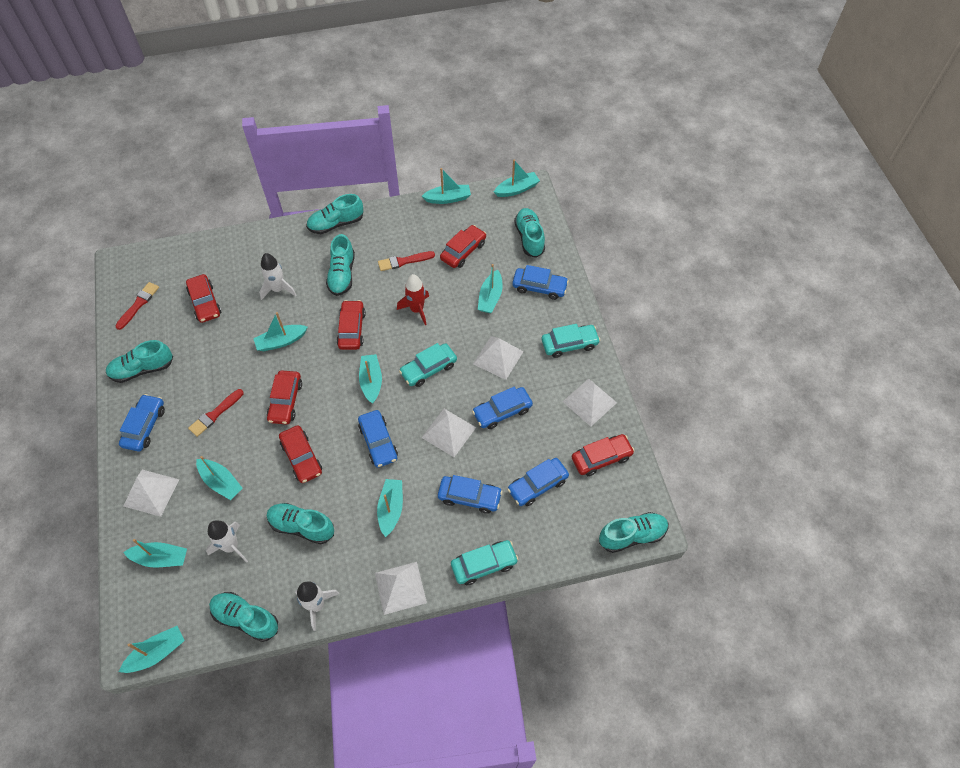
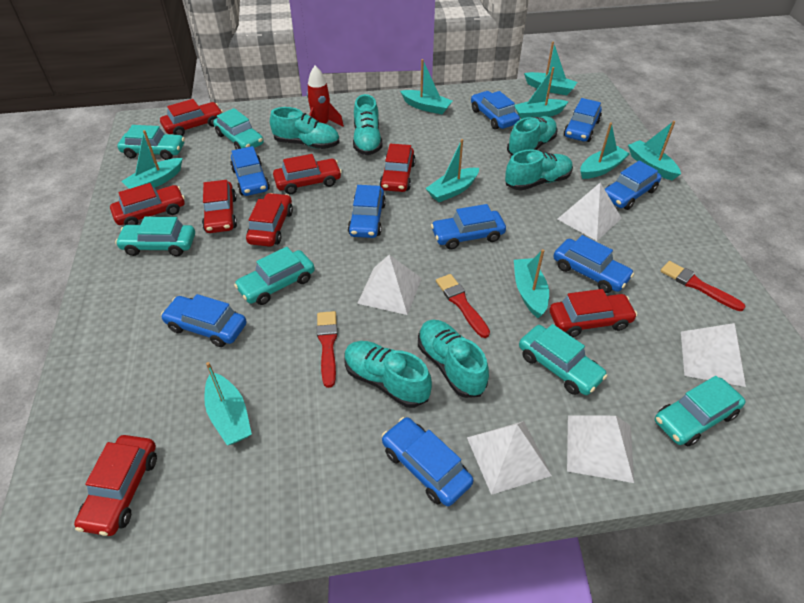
blue car: [119,394,165,451] [358,410,398,468] [438,475,503,514] [472,386,533,429] [507,458,569,506] [512,265,569,300] = 6 -> [161,294,247,347] [230,146,270,196] [348,185,386,238] [382,417,473,506] [431,204,506,249] [471,91,520,130] [554,235,634,293] [564,98,602,142] [605,161,662,210] = 9
red car: [186,274,221,323] [267,370,302,425] [279,425,322,483] [336,300,366,350] [440,225,486,268] [572,434,635,476] = 6 -> [74,435,157,536] [110,183,185,225] [160,99,223,136] [202,180,237,233] [246,193,293,247] [273,154,342,194] [380,144,416,192] [550,289,637,337] = 8
turquoise car: [399,343,457,387] [451,540,518,585] [542,324,600,358] = 3 -> [115,217,195,256] [117,125,185,160] [213,108,264,150] [234,247,315,305] [519,324,607,395] [655,376,746,447] = 6
turquoise shoe: [106,340,173,383] [209,592,278,642] [267,503,334,545] [306,194,363,234] [326,234,355,296] [514,208,545,258] [599,512,669,553] = 7 -> [270,107,339,149] [344,341,432,408] [353,94,382,155] [418,320,489,398] [505,149,573,191] [507,116,558,156] = 6
white rocket: [206,520,248,563] [259,253,296,300] [295,581,339,631] = 3 -> none = 0

